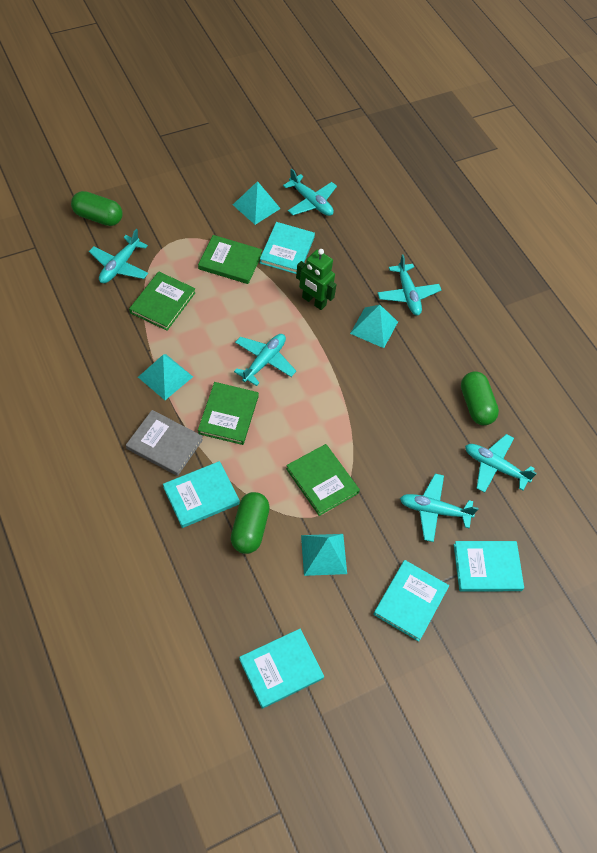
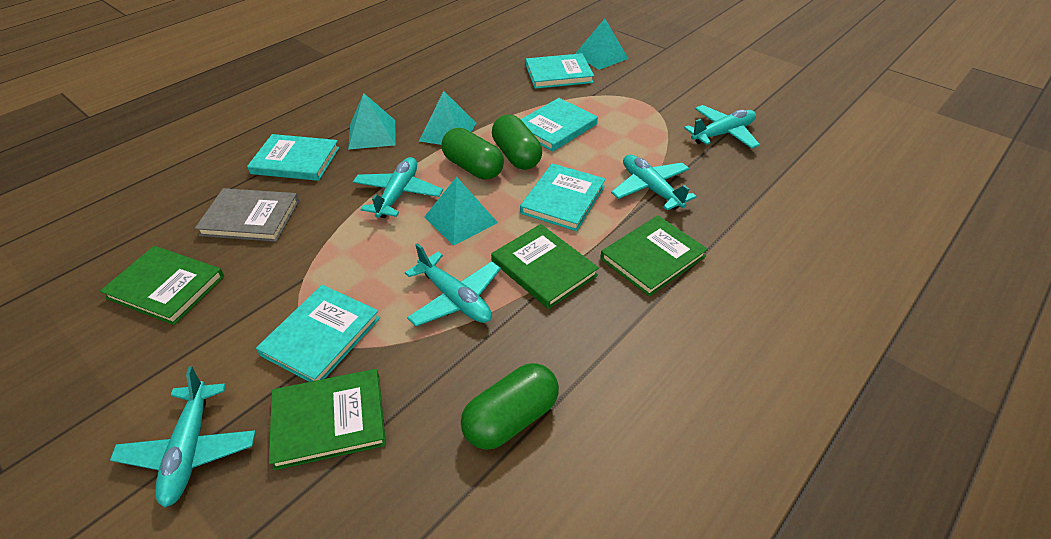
green robot: [296,249,337,310] = 1 -> none = 0
turquoise plane: [89,229,148,283] [234,334,296,386] [283,168,337,216] [377,254,441,315] [400,474,478,542] [465,434,537,493] = 6 -> [110,366,256,508] [353,157,443,218] [405,243,501,326] [611,155,697,210] [684,105,760,149] = 5

